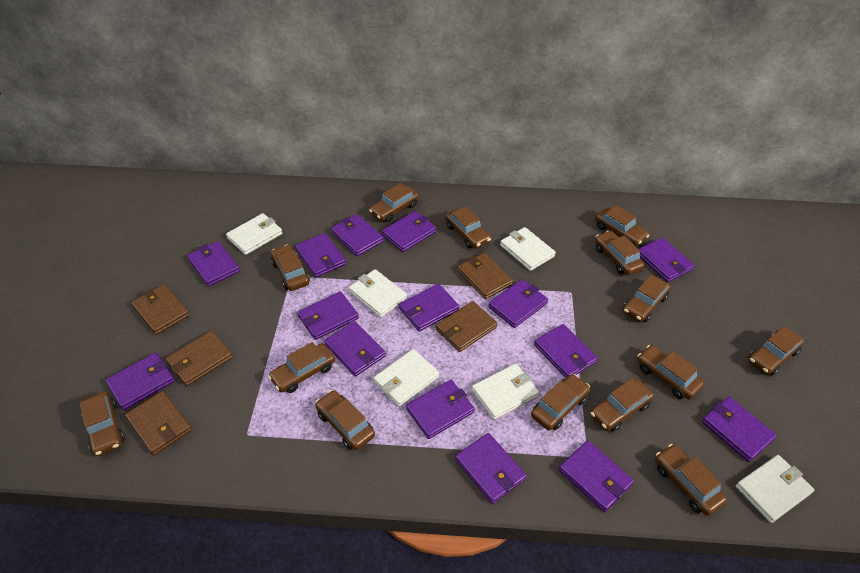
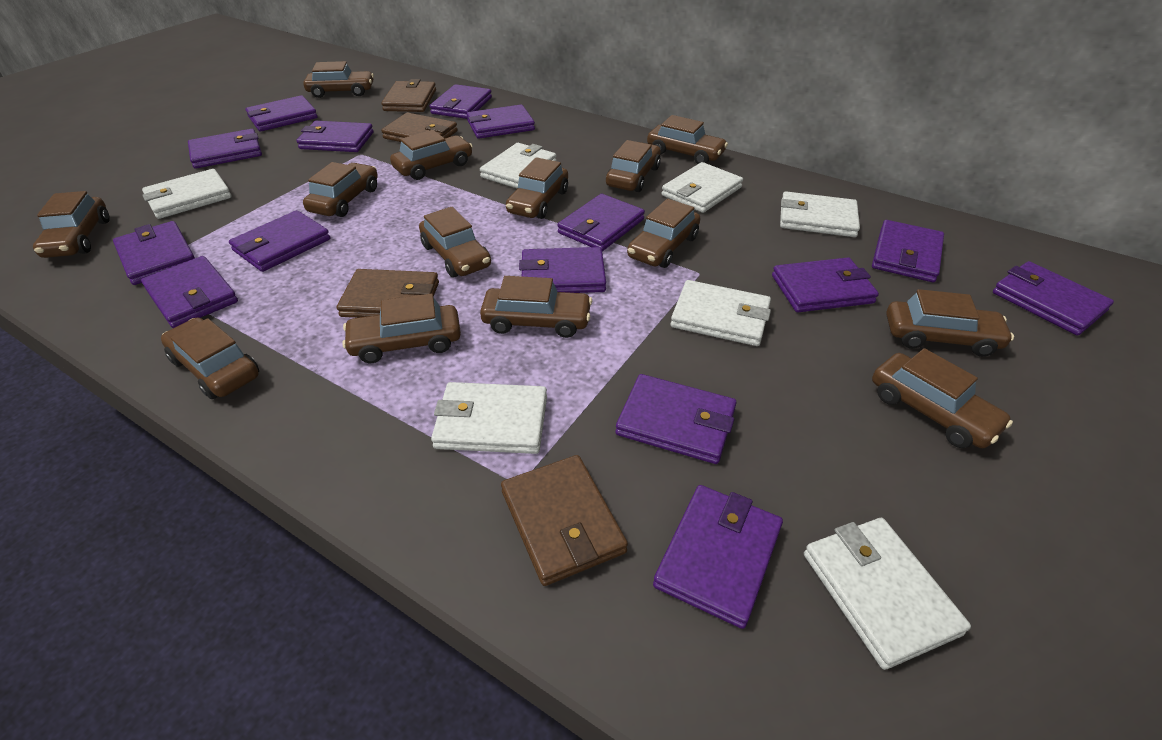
brown wallet: [125,391,192,456] [131,284,189,335] [166,331,233,386] [436,301,498,352] [457,252,513,299] = 5 -> [337,269,439,318] [381,79,436,112] [381,112,458,142] [501,455,628,586] = 4
white wallet: [226,213,283,255] [349,269,407,318] [373,349,439,407] [472,364,539,420] [500,227,556,271] [736,455,814,523] = 6 -> [142,169,232,219] [431,382,547,454] [480,143,557,189] [661,162,743,213] [671,280,771,346] [780,191,860,237] [804,518,971,670] = 7

